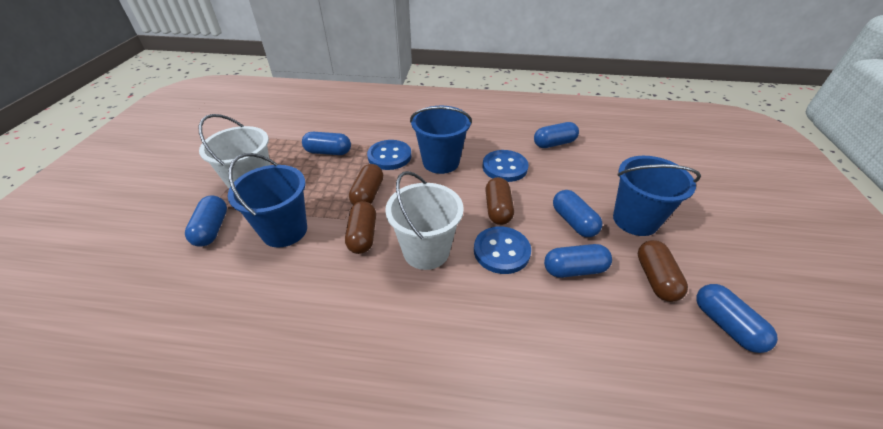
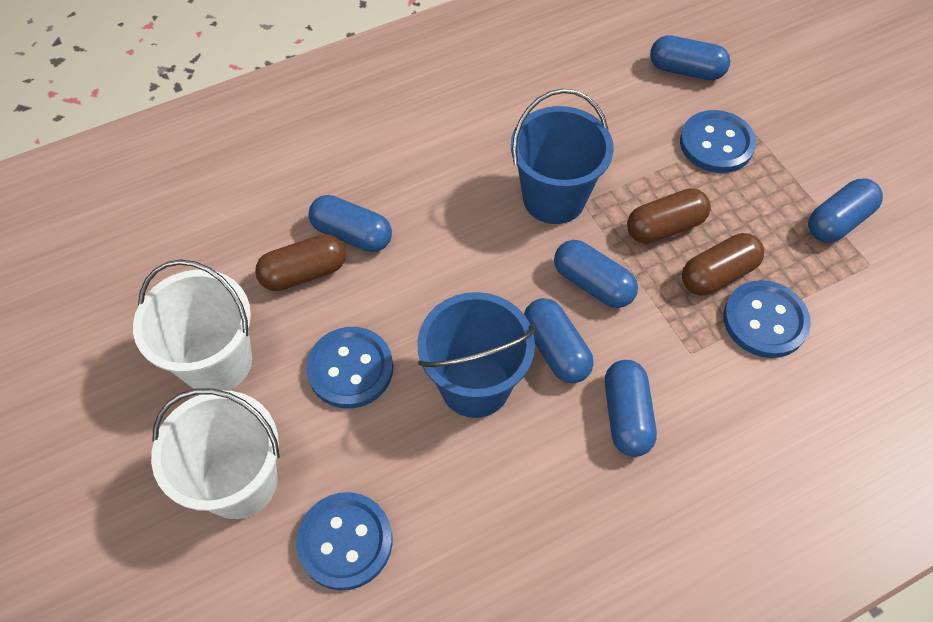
blue bucket: [228,153,307,248] [410,106,472,174] [613,156,701,236] = 3 -> [417,292,536,418] [511,89,614,224] = 2
blue button: [367,140,411,170] [474,226,531,274] [483,150,529,182] = 3 -> [296,492,392,590] [306,327,393,409] [680,110,756,173] [723,280,811,358] = 4
brown capsule: [345,201,376,254] [349,164,383,205] [485,177,514,225] [638,240,688,302] = 4 -> [255,234,346,291] [627,188,711,244] [682,233,764,296] = 3

